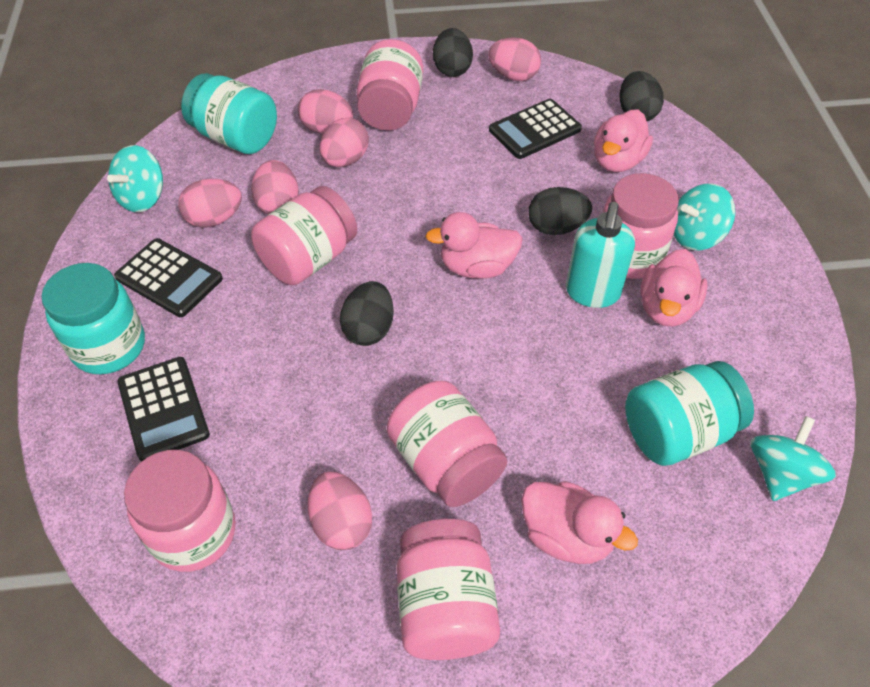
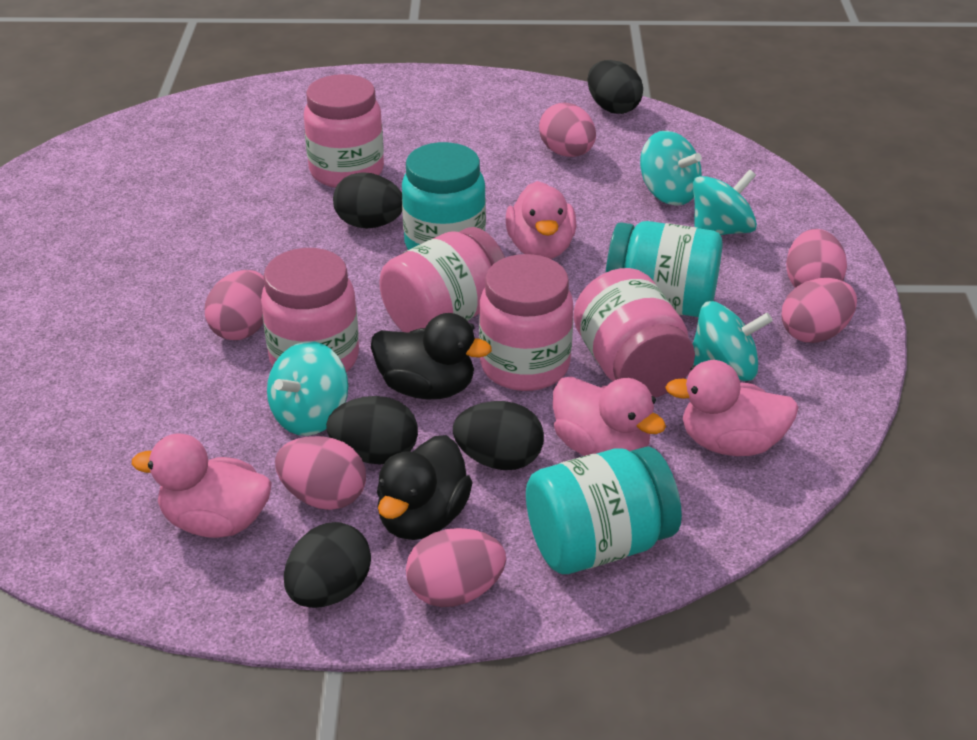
black calculator: [114,238,223,317] [117,357,210,462] [489,99,582,159] = 3 -> none = 0
black duck: none = 0 -> [371,313,492,399] [377,435,473,540] = 2
black egg: [340,281,394,346] [433,28,473,77] [528,187,592,235] [619,71,664,121] = 4 -> [284,522,371,608] [326,396,418,465] [333,172,402,228] [453,401,544,470] [587,60,643,114] = 5
pink jar: [124,450,236,572] [251,186,357,285] [357,39,423,131] [387,381,507,507] [396,519,500,660] [603,173,679,279] = 6 -> [261,248,359,372] [304,74,384,188] [379,227,505,333] [479,254,573,391] [574,268,695,398] = 5
turquoise soap dispenser: [566,202,635,308] = 1 -> none = 0
turquoise spinning top: [107,145,163,212] [674,183,735,250] [750,416,836,501] = 3 -> [267,341,348,436] [640,131,702,206] [693,169,757,235] [693,301,773,381] = 4

